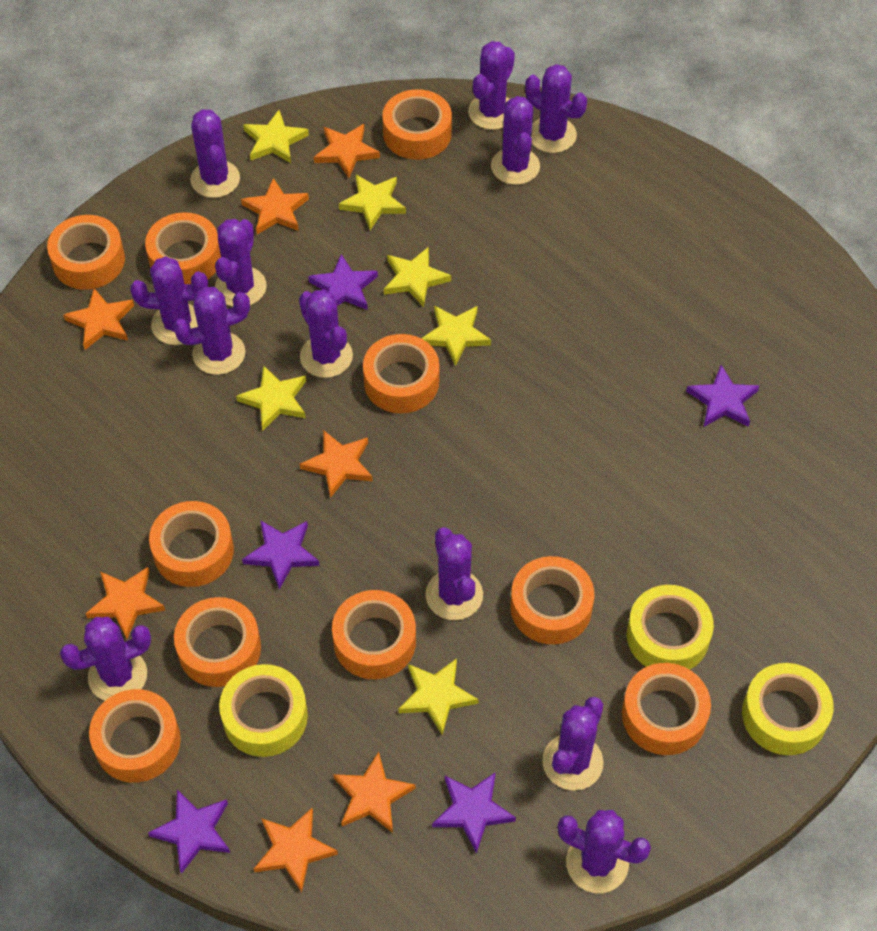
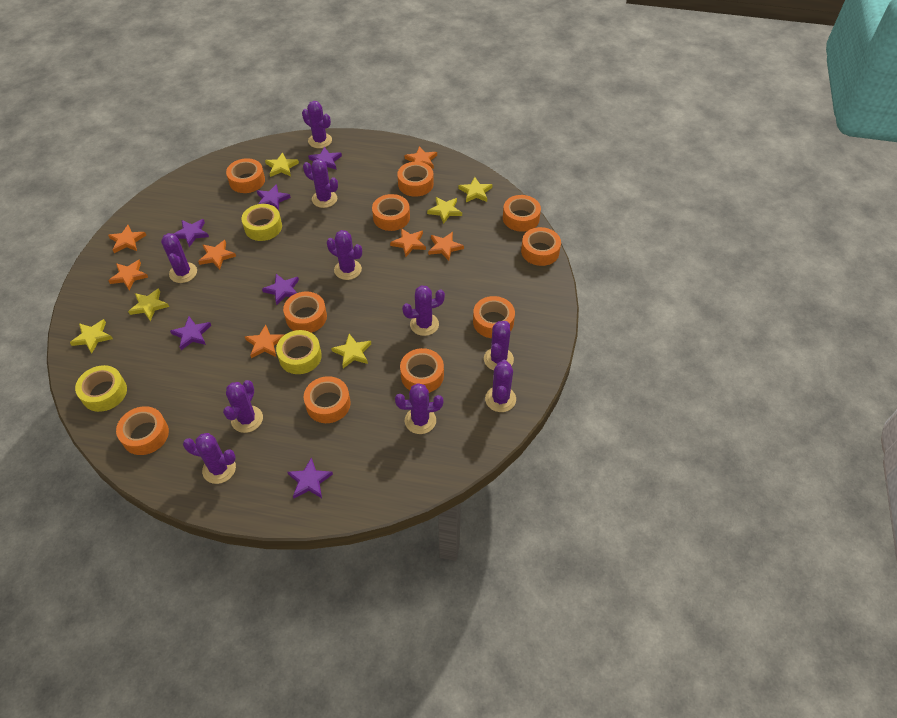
purple cactus: [60,617,151,701] [130,256,208,345] [173,287,250,375] [190,109,240,198] [215,219,267,307] [299,289,353,378] [425,527,483,620] [468,41,515,130] [491,96,540,185] [525,64,587,153] [542,697,603,791] [557,810,651,893] = 12 -> [161,233,197,283] [183,433,236,484] [223,380,263,433] [302,101,332,148] [303,159,338,208] [327,230,362,280] [395,383,443,434] [402,285,445,336] [484,321,514,371] [485,360,516,412] = 10
purple star: [148,790,230,874] [242,520,320,589] [308,254,378,310] [432,772,516,854] [686,365,759,427] = 5 -> [170,317,211,350] [174,219,209,247] [257,184,291,211] [262,274,299,305] [287,458,333,498] [308,147,342,169] = 6

